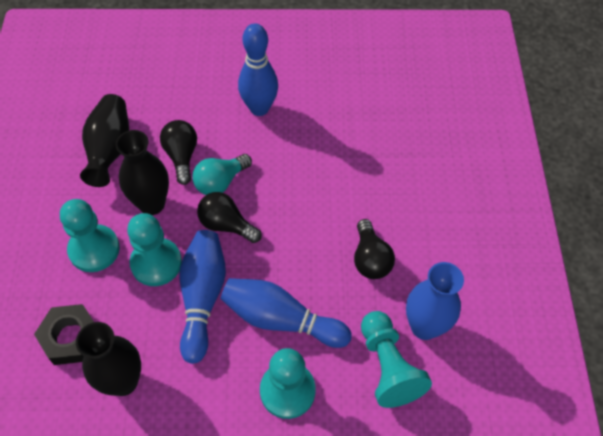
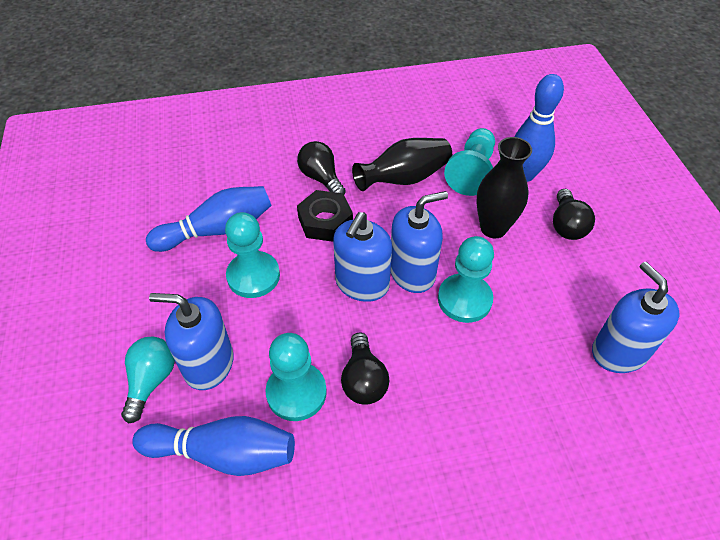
black vase: [76,322,141,396] [80,94,129,187] [116,130,169,215] = 3 -> [352,138,452,191] [477,137,532,238] = 2
blue soap dispenser: none = 0 -> [149,293,234,390] [333,212,392,302] [390,191,448,293] [592,262,679,373] = 4
blue vase: [406,262,464,340] = 1 -> none = 0

